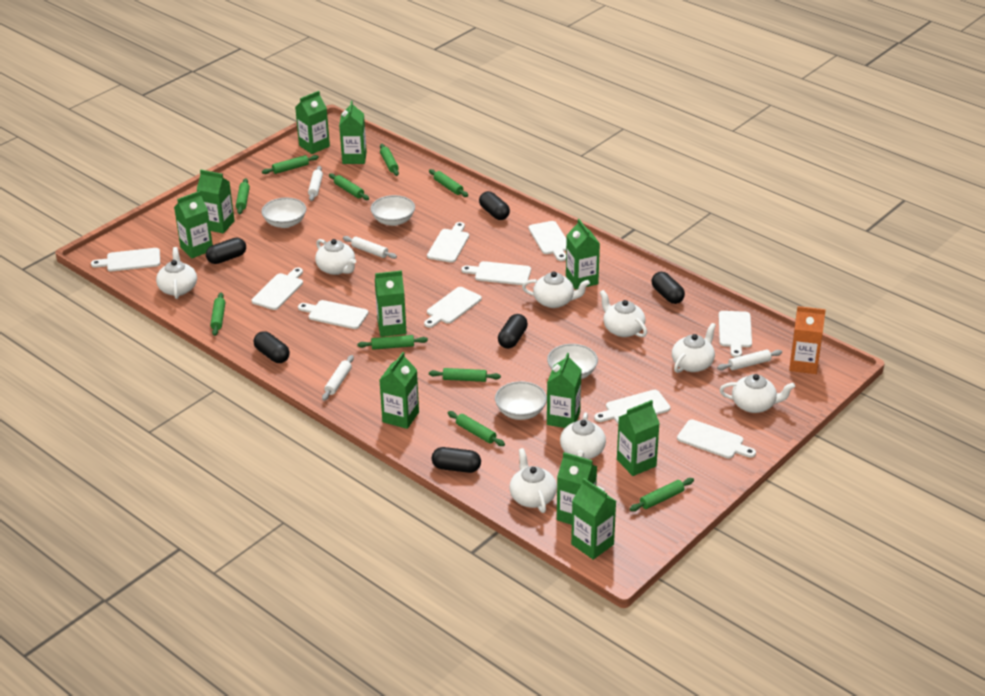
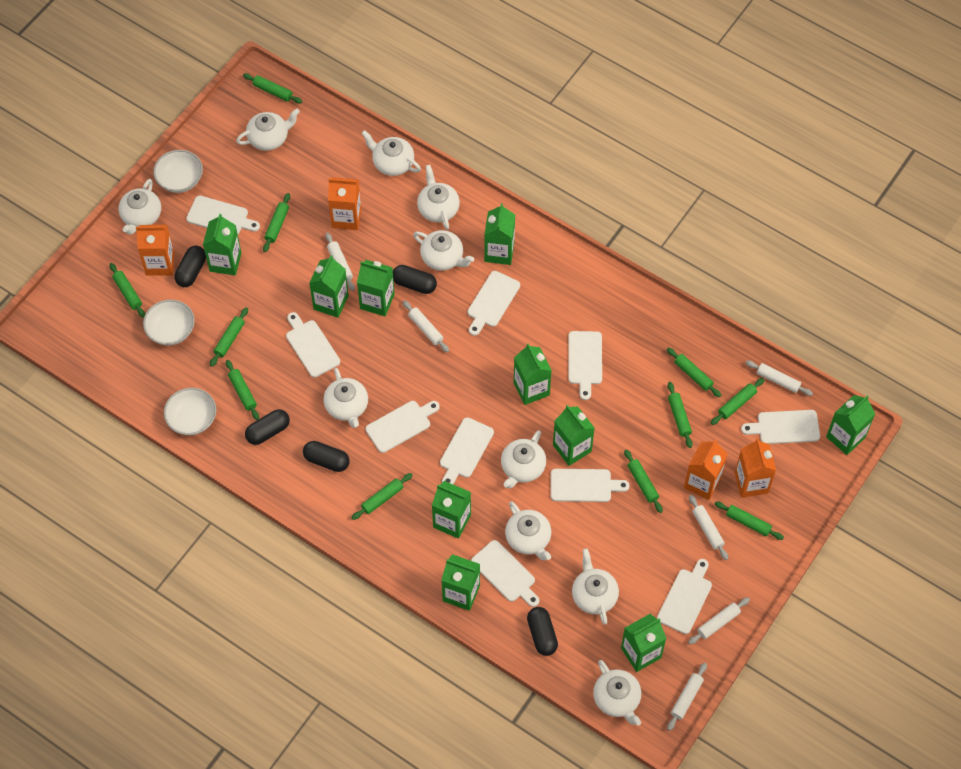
black capsule: [206,238,246,264] [254,331,290,363] [432,447,481,473] [479,191,510,220] [498,314,528,349] [651,272,685,304] = 6 -> [174,246,206,287] [245,409,290,445] [303,441,350,472] [393,265,437,294] [527,607,558,656] = 5
green carton: [174,191,213,258] [196,170,235,234] [295,91,330,154] [339,101,367,164] [375,270,407,337] [379,352,419,429] [547,353,581,428] [557,452,597,525] [566,219,600,289] [571,478,616,560] [617,400,660,476] = 11 -> [203,214,241,275] [309,255,349,318] [357,260,395,316] [432,481,471,539] [441,554,480,611] [484,203,515,265] [514,343,552,405] [553,405,595,466] [621,614,667,672] [826,395,875,455] = 10
green rolling pin: [210,292,225,336] [236,178,250,214] [262,155,319,174] [329,173,369,200] [357,335,428,350] [380,144,399,176] [429,169,468,197] [429,368,501,382] [448,411,505,446] [630,478,694,511] = 10 -> [109,263,145,318] [210,307,248,367] [226,360,259,420] [243,73,302,104] [263,193,290,252] [352,473,413,520] [624,449,663,513] [667,347,721,397] [667,382,693,448] [711,378,764,425] [715,501,784,540] = 11
orange carton: [789,306,826,374] = 1 -> [136,225,175,276] [328,177,361,230] [684,439,727,500] [735,438,776,498] = 4
white bowl: [261,198,306,228] [371,195,415,226] [495,381,547,420] [547,344,598,379] = 4 -> [143,300,195,346] [153,150,203,193] [164,388,216,435] = 3
white rolling pin: [308,166,323,201] [322,355,354,401] [343,236,397,259] [717,350,782,370] = 4 -> [325,233,355,291] [403,300,449,352] [667,663,707,731] [688,597,750,644] [689,495,728,560] [745,360,813,396] = 6
white teapot: [156,247,197,299] [315,239,356,275] [509,448,557,513] [522,272,590,308] [560,412,606,459] [600,290,647,337] [672,323,716,373] [720,374,795,413] = 8 -> [119,179,161,235] [236,109,300,151] [324,368,368,428] [361,130,421,176] [413,230,474,271] [417,165,460,230] [501,430,546,488] [505,501,551,560] [572,549,619,625] [593,660,641,725] = 10

